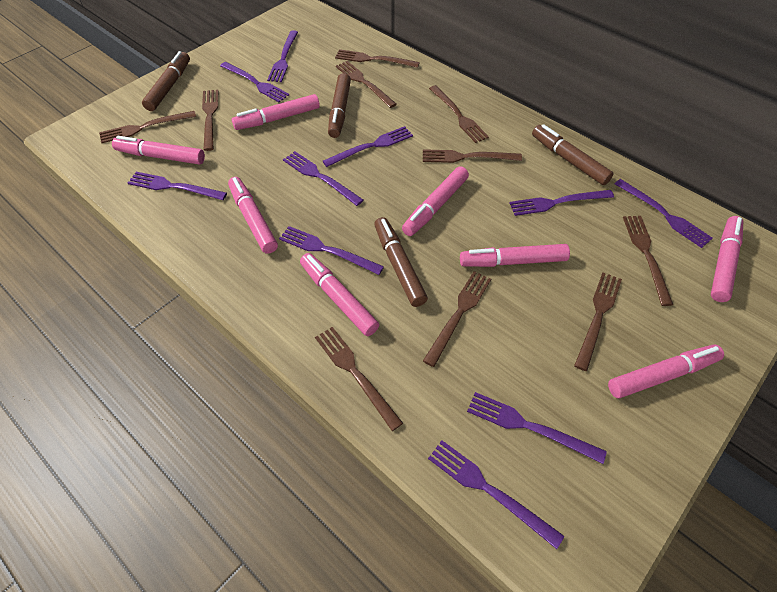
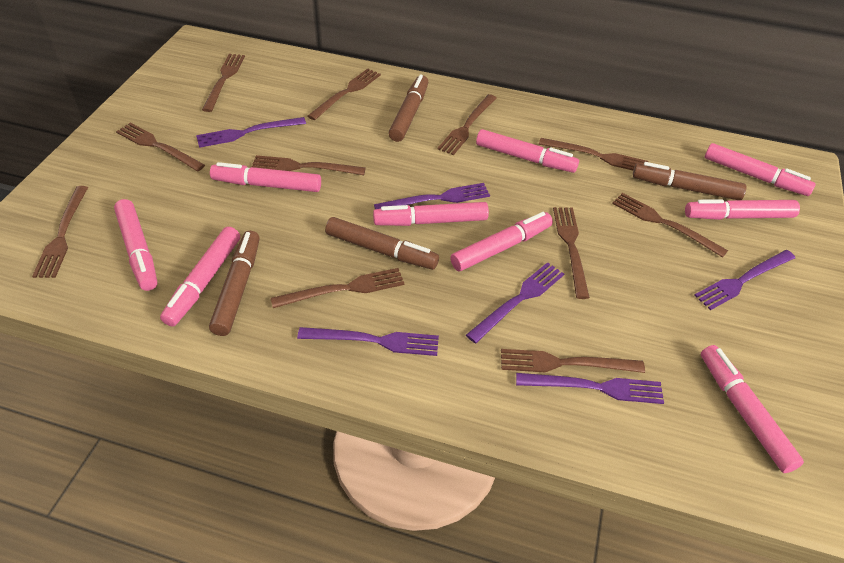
brown fork: [99,111,196,143] [202,90,218,151] [315,327,403,431] [335,49,420,68] [336,61,397,108] [423,149,522,163] [423,271,491,367] [429,85,489,143] [574,273,622,371] [623,216,673,306] = 10 -> [32,186,88,278] [116,123,205,171] [202,54,245,112] [251,155,366,175] [271,268,404,308] [308,69,381,120] [437,94,496,155] [501,349,645,373] [539,138,648,170] [553,207,590,299] [612,193,728,258] = 11
pink marker: [112,136,205,165] [228,177,278,254] [232,94,320,130] [300,253,379,336] [402,166,469,236] [460,244,570,267] [608,344,724,399] [711,216,743,302] = 8 -> [114,199,157,291] [160,227,240,327] [210,162,321,192] [373,202,489,226] [450,212,553,271] [476,129,579,173] [685,199,800,220] [701,345,804,473] [705,143,816,196] = 9
purple fork: [128,172,227,200] [220,62,289,102] [267,30,298,82] [279,226,384,275] [283,151,364,206] [323,126,413,167] [428,441,564,549] [467,392,607,464] [509,190,614,216] [615,179,713,248] = 10 -> [196,117,306,148] [297,327,439,356] [374,183,490,209] [466,262,564,343] [516,373,664,404] [694,250,795,310] = 6

